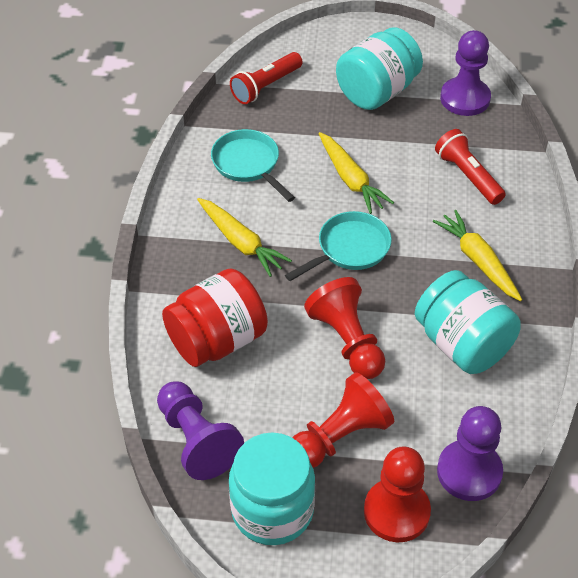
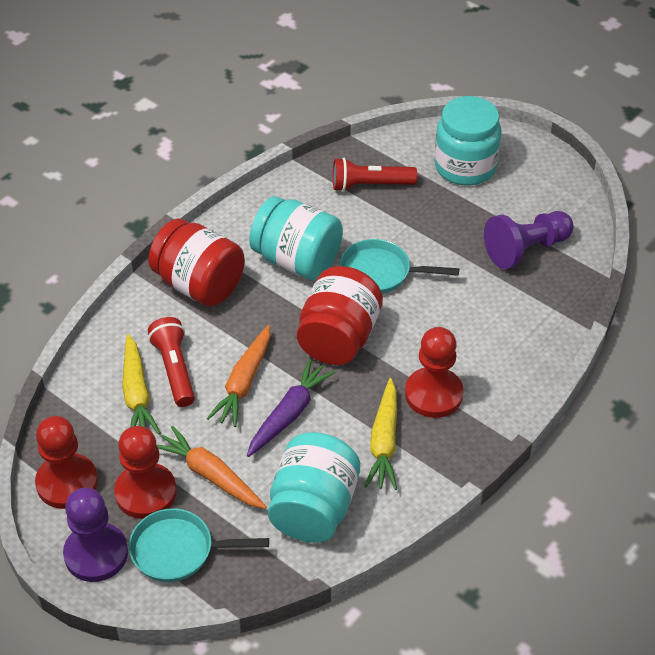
orange carrot: none = 0 -> [157,426,267,509] [207,325,270,427] = 2
purple carrot: none = 0 -> [247,359,335,457] = 1
purple pawn: [157,381,244,480] [437,406,503,501] [440,30,491,116] = 3 -> [63,488,128,582] [484,211,574,269] = 2
red jar: [162,268,268,367] = 1 -> [148,219,245,307] [297,266,383,365] = 2
yellow carrot: [197,198,292,277] [318,132,394,214] [433,210,522,301] = 3 -> [122,334,161,434] [364,378,397,490] = 2

